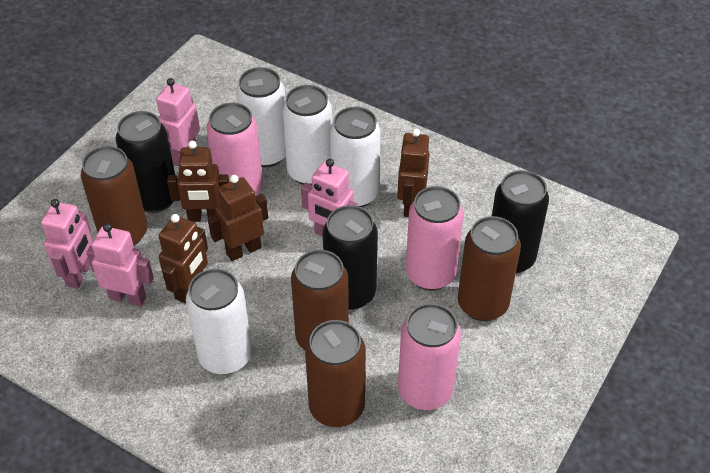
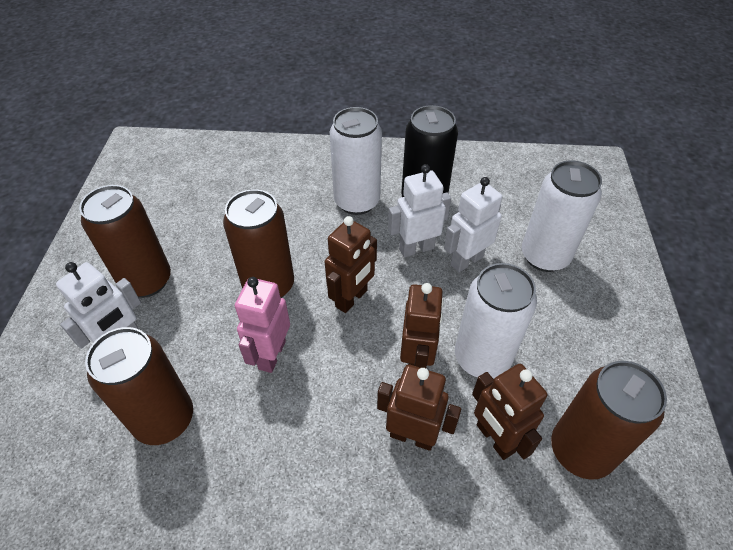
black can: [116,111,175,213] [322,205,378,310] [492,170,549,274] = 3 -> [401,105,458,197] = 1
pink can: [206,103,263,196] [398,303,461,410] [406,186,464,290] = 3 -> none = 0
pink robot: [41,199,92,289] [86,223,154,307] [156,78,200,166] [301,159,358,236] = 4 -> [235,277,290,373] = 1
white can: [186,268,252,375] [236,67,286,167] [282,85,332,185] [330,107,381,207] = 4 -> [330,107,382,215] [455,263,537,379] [522,160,602,272] = 3
white robot: none = 0 -> [56,262,141,349] [388,164,451,257] [444,177,502,272] = 3

